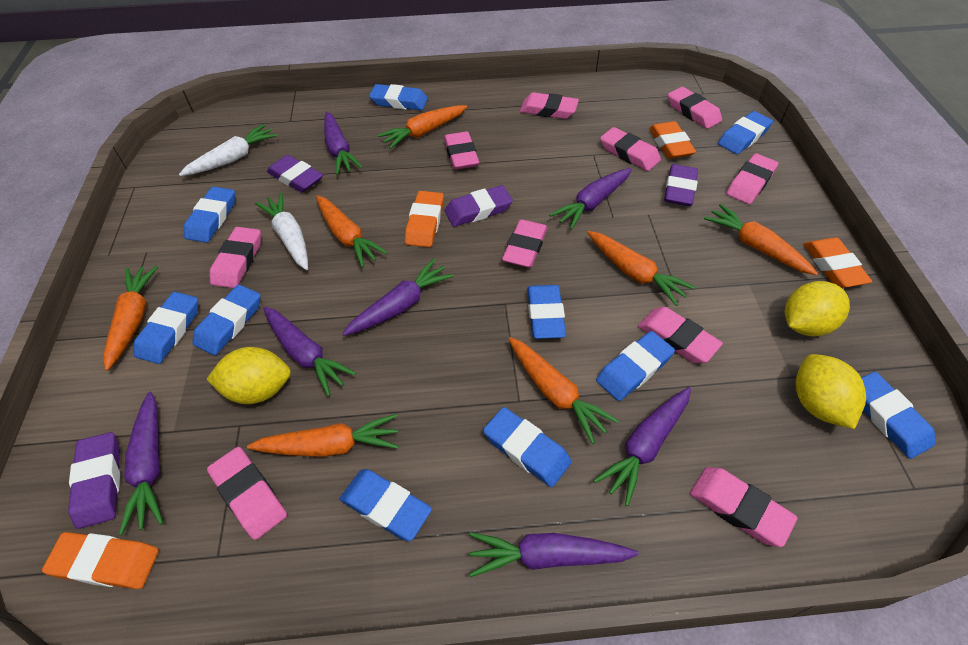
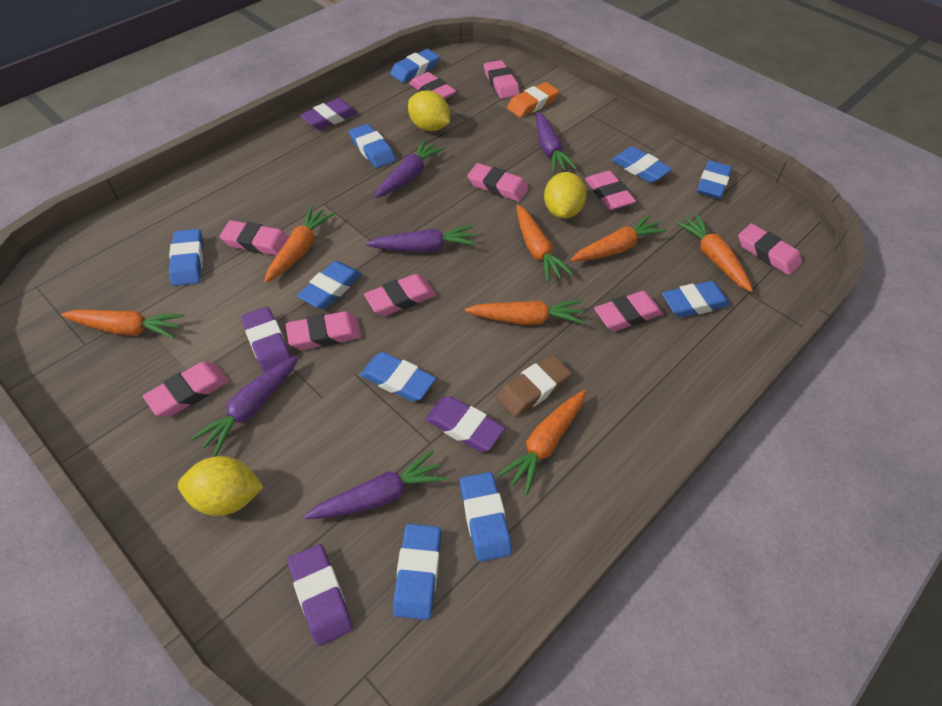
brown eraser: none = 0 -> [497,355,572,417] = 1
orange eraser: [42,532,159,589] [405,191,444,247] [649,121,696,159] [804,237,872,288] = 4 -> [507,82,559,117] = 1
purple carrot: [119,392,163,535] [263,307,356,396] [324,112,363,175] [342,258,454,336] [469,532,639,577] [549,168,632,230] [593,387,691,506] = 7 -> [191,356,299,457] [304,450,447,519] [366,225,477,252] [375,139,445,198] [536,112,577,173] = 5
white carrot: [179,124,278,176] [255,193,308,270] = 2 -> none = 0

